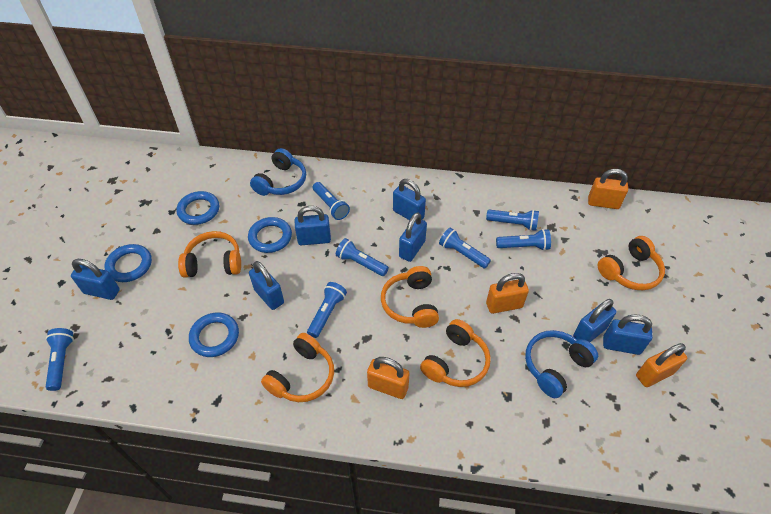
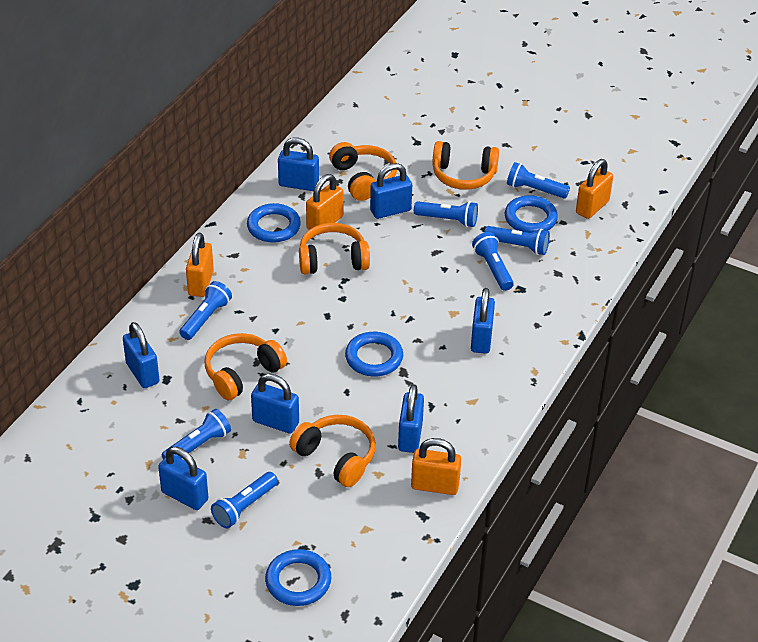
blue headphones: [250,148,306,196] [525,330,598,398] = 2 -> none = 0

